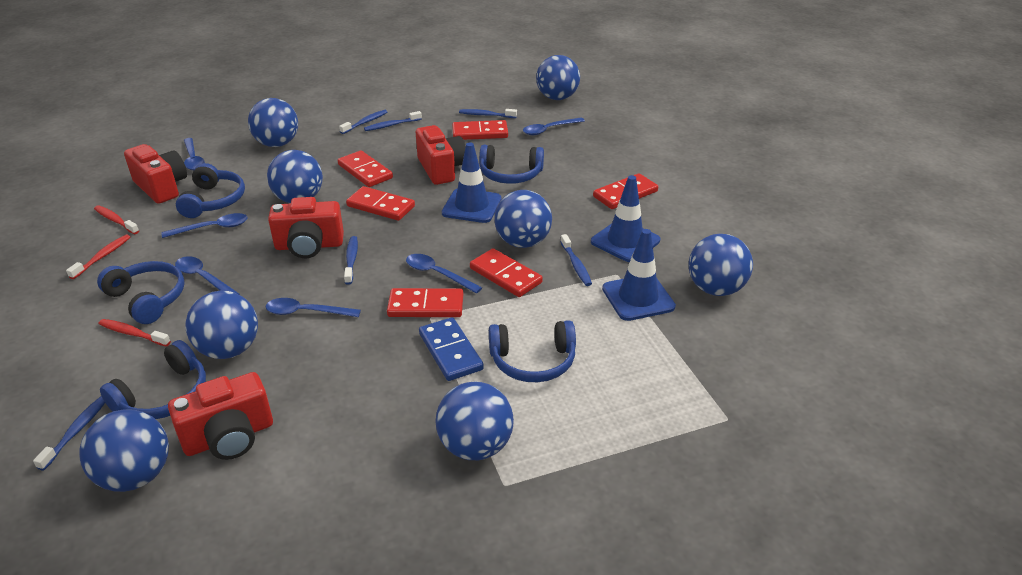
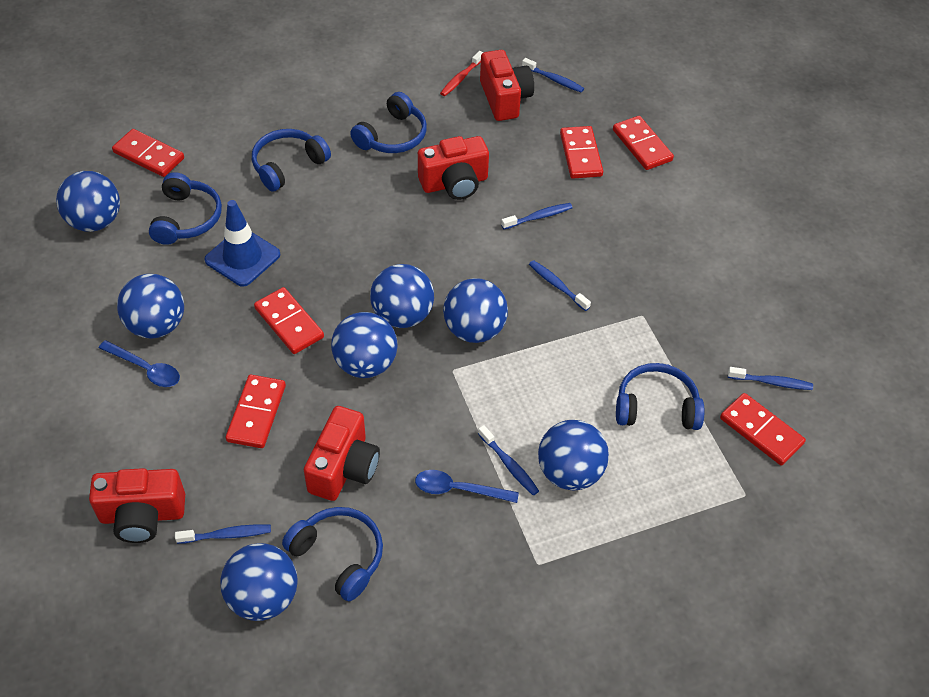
blue ball: [79,409,169,492] [185,291,258,359] [248,98,298,147] [267,150,323,203] [435,381,514,460] [494,190,552,248] [536,55,580,100] [689,234,753,296] = 8 -> [56,171,120,232] [117,274,184,338] [220,543,298,621] [331,312,398,378] [370,264,434,328] [443,278,508,343] [538,420,609,490] = 7
blue domino: [419,317,484,381] = 1 -> none = 0
blue spoon: [162,213,248,238] [175,256,239,294] [184,138,205,170] [265,298,361,317] [406,254,482,294] [523,118,585,135] = 6 -> [99,340,180,387] [415,470,519,503] = 2
blue traffic cone: [442,143,501,223] [591,175,660,262] [602,229,676,321] = 3 -> [205,200,280,287] = 1
red toothbrush: [66,234,130,279] [94,205,139,234] [99,319,171,347] = 3 -> [440,51,484,96] = 1

